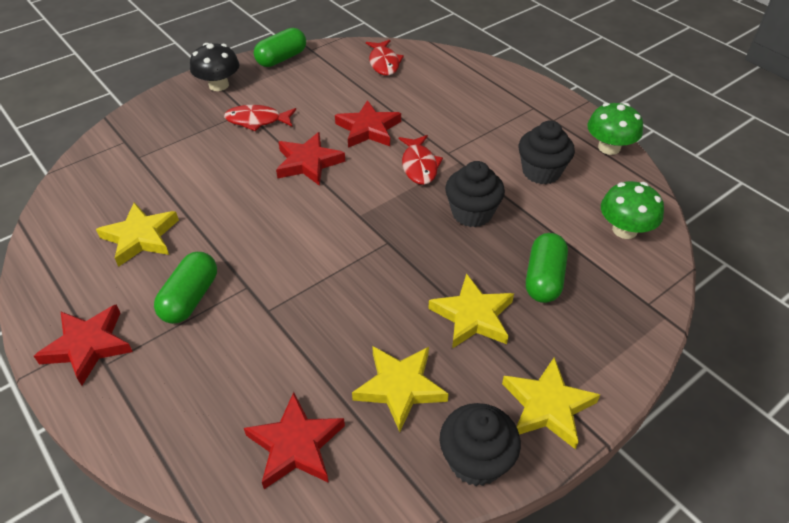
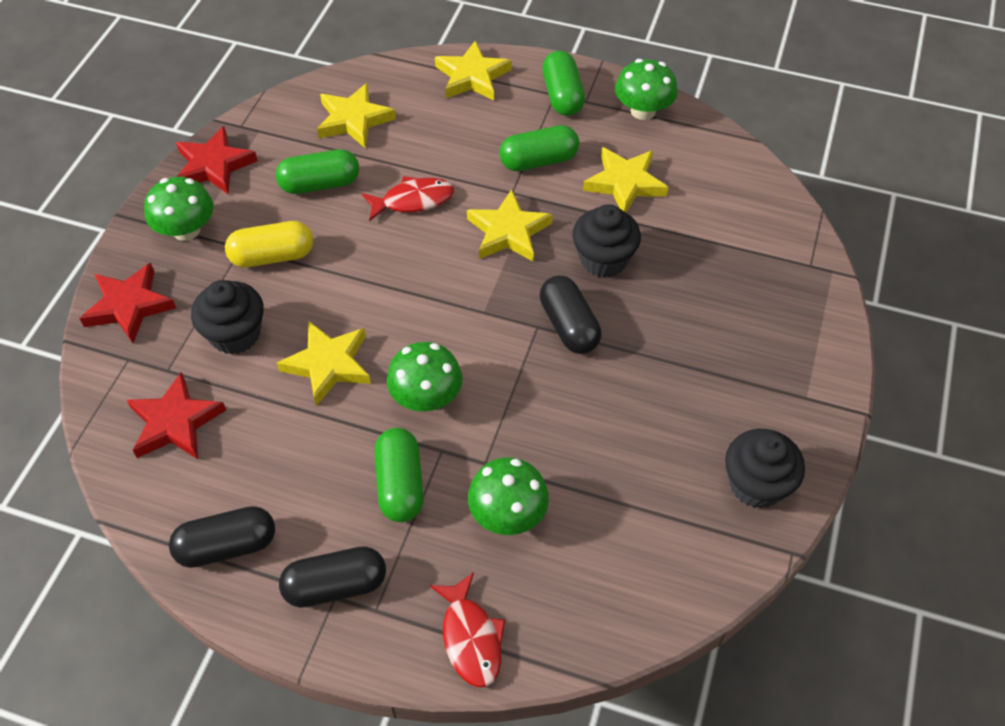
black capsule: none = 0 -> [169,506,275,568] [279,546,386,608] [540,276,602,354] = 3
black mushroom: [190,43,240,91] = 1 -> none = 0
green capsule: [154,252,217,324] [254,28,306,67] [526,233,568,303] = 3 -> [276,149,359,194] [375,428,424,522] [499,125,579,171] [542,51,585,116] = 4
green mushroom: [587,103,643,155] [601,181,664,239] = 2 -> [144,177,214,241] [387,342,463,411] [468,457,549,535] [615,59,678,120] = 4
red fish: [224,105,296,131] [366,40,404,76] [399,135,443,185] = 3 -> [362,176,454,221] [430,572,505,687] = 2
red star: [34,304,133,386] [244,392,345,489] [276,132,345,186] [335,100,401,148] = 4 -> [79,263,176,343] [127,372,226,459] [176,126,258,194] = 3
yellow capsule: none = 0 -> [225,221,313,268] = 1
yellow star: [96,202,179,267] [352,346,449,432] [428,273,514,349] [502,357,600,449] = 4 -> [277,321,371,406] [317,83,396,148] [435,40,512,101] [467,189,553,261] [583,147,669,212] = 5

